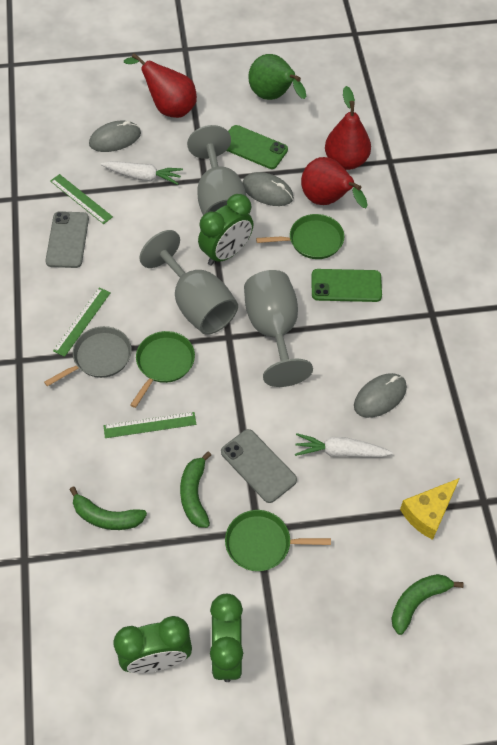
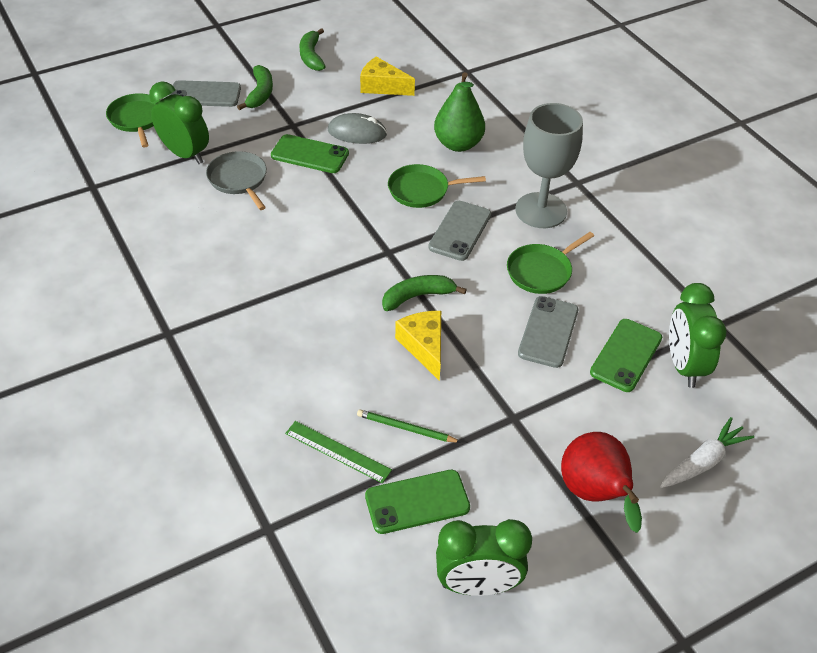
green pencil: none = 0 -> [357,410,460,443] = 1
green phone: [226,125,288,169] [312,269,382,302] = 2 -> [271,134,349,173] [365,470,470,534] [590,319,662,392] = 3
green ruler: [50,174,113,224] [53,287,111,357] [103,412,196,438] = 3 -> [285,421,392,484] = 1
grey goblet: [139,230,238,335] [187,125,246,215] [244,270,313,387] = 3 -> [515,103,583,228] = 1
grey mouse: [89,121,141,152] [242,172,294,206] [354,373,407,418] = 3 -> [328,113,387,144] = 1
grey phone: [45,211,89,268] [221,429,297,503] = 2 -> [170,80,241,107] [428,201,491,261] [518,296,578,368] = 3
red pear: [124,53,197,118] [301,157,368,208] [325,86,371,170] = 3 -> [561,432,642,533] = 1
white carrot: [101,161,183,185] [295,433,393,457] = 2 -> [660,417,754,488] = 1
yellow cheese: [400,478,460,540] = 1 -> [360,57,415,96] [395,311,441,381] = 2

